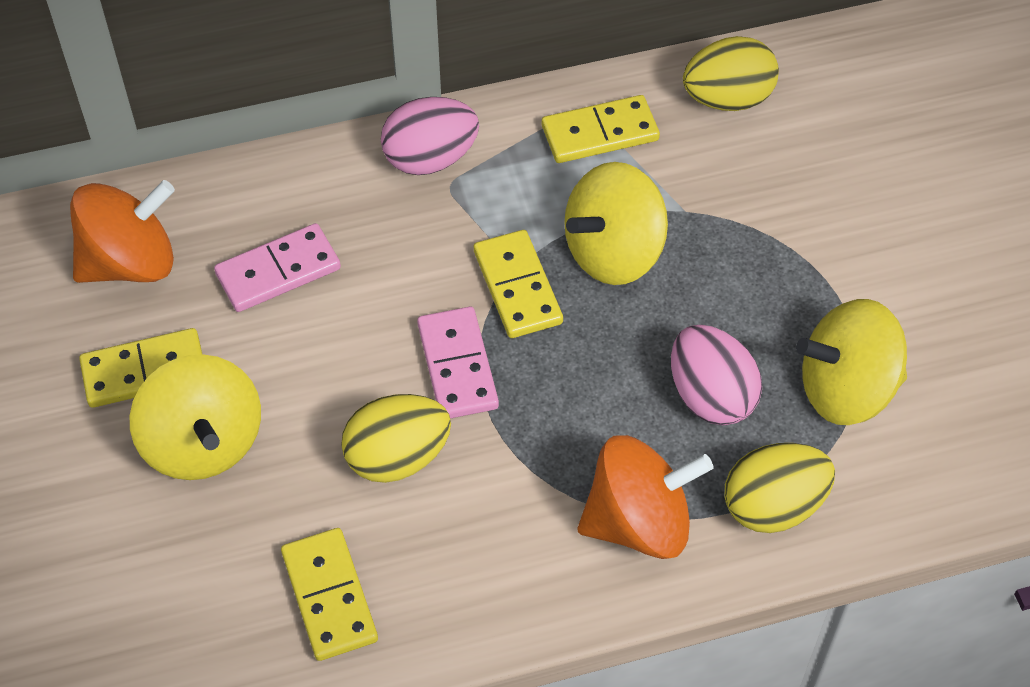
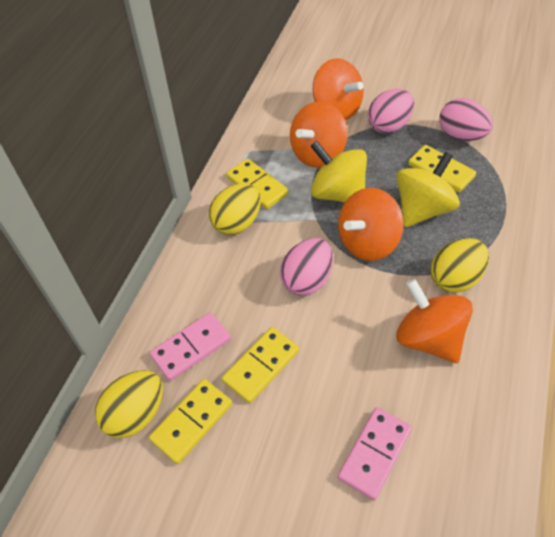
orange spinning top: [70,180,175,283] [577,435,713,559] = 2 -> [290,101,348,168] [313,58,364,120] [338,188,404,261] [396,279,473,363] = 4
pink egg: [381,97,479,175] [671,325,762,425] = 2 -> [280,238,333,296] [368,89,414,134] [439,98,493,141] = 3
yellow spinning top: [130,354,261,480] [564,162,668,285] [796,299,907,425] = 3 -> [311,141,367,203] [396,152,460,227] = 2

